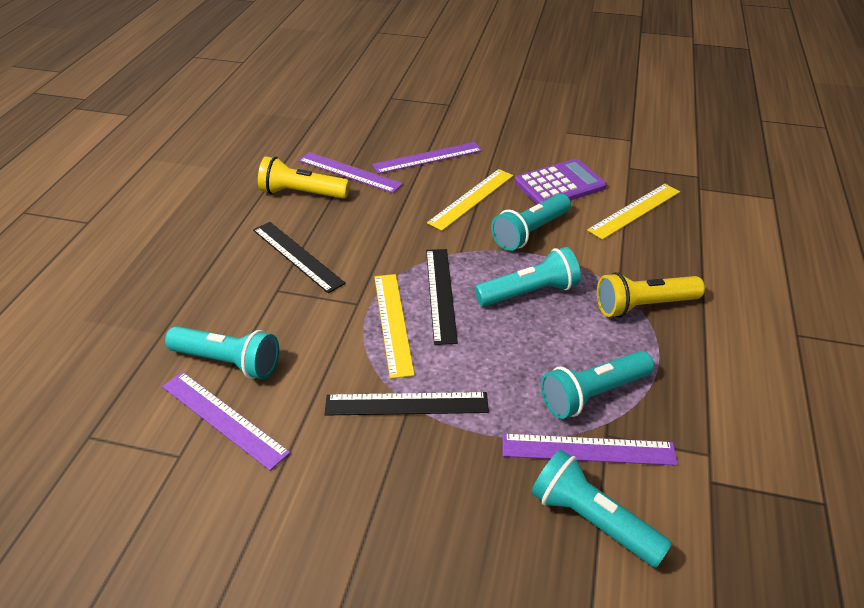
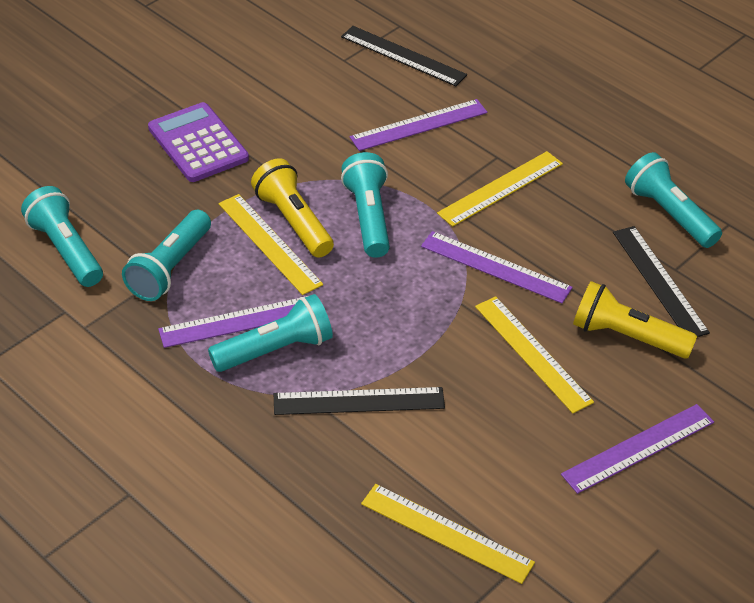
yellow ruler: [374,274,415,379] [427,169,513,231] [587,184,680,240] = 3 -> [219,194,323,295] [361,484,535,584] [437,151,563,227] [475,296,594,413] = 4

